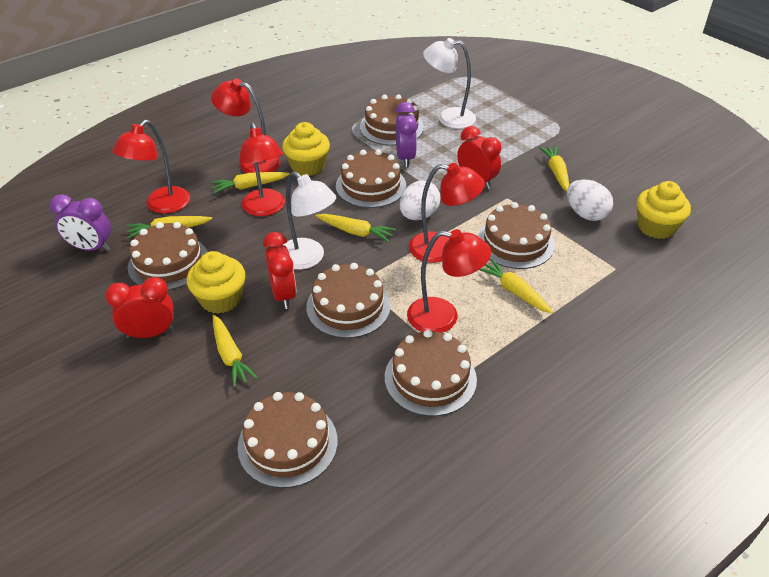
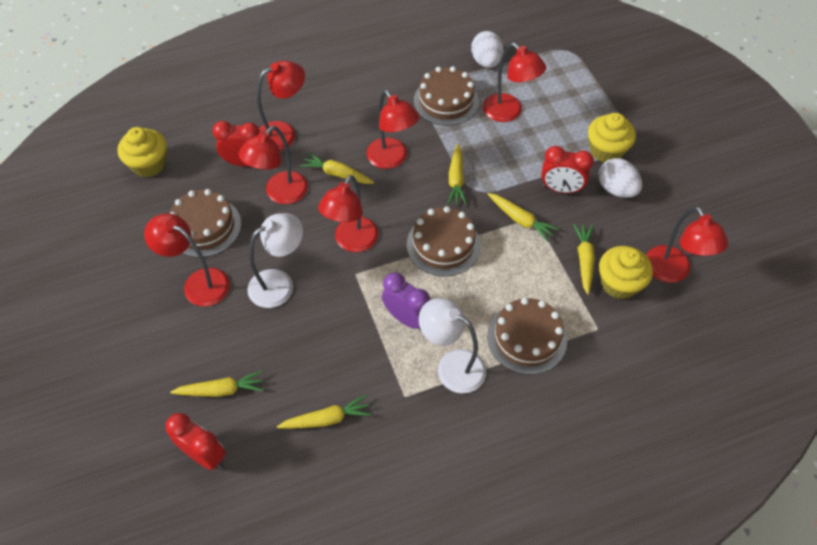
brown cake: [128,222,208,290] [237,392,338,488] [306,263,391,338] [336,149,406,208] [360,94,424,146] [385,330,477,416] [478,202,555,269] = 7 -> [170,189,241,258] [407,206,481,276] [414,66,479,126] [487,297,567,375] = 4
purple clock: [50,194,111,251] [396,102,417,167] = 2 -> [382,272,430,330] = 1
red lamp: [112,120,190,214] [211,78,281,173] [239,122,285,216] [407,229,491,333] [409,163,485,263] = 5 -> [144,213,230,307] [239,126,308,204] [257,61,305,151] [318,175,379,252] [367,90,419,169] [483,43,546,122] [646,206,729,283] = 7

